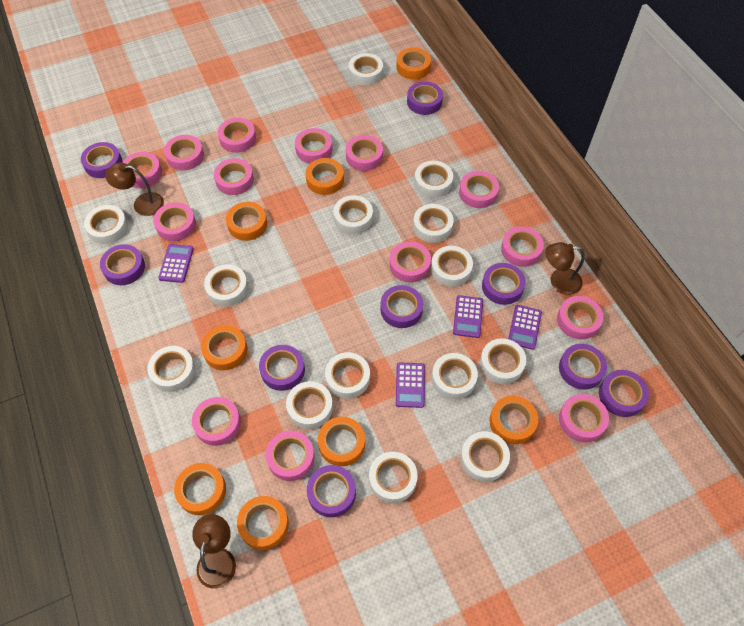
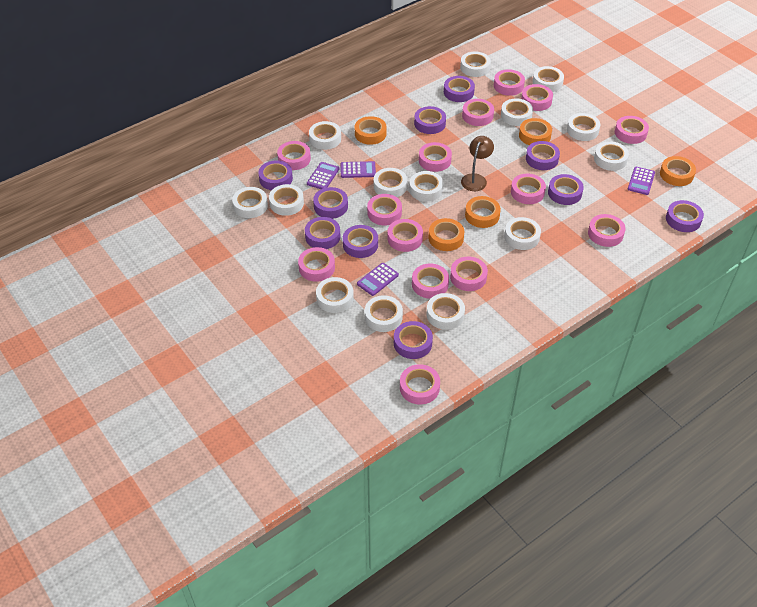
brown lamp: [105,163,164,216] [192,514,236,589] [545,242,584,295] = 3 -> [461,136,494,191] = 1
orange tape: [174,463,226,515] [201,325,247,370] [226,202,267,241] [237,496,289,550] [305,158,344,195] [318,417,365,466] [396,48,431,79] [489,396,538,444] = 8 -> [355,116,386,145] [429,218,464,251] [465,196,501,228] [519,118,552,145] [660,156,696,186] = 5
purple tape: [81,142,122,178] [100,244,145,285] [259,345,305,391] [307,465,356,517] [380,285,423,328] [407,82,443,115] [482,263,526,305] [559,344,607,390] [599,370,649,417] = 9 -> [258,160,293,190] [305,217,340,249] [313,187,348,219] [343,225,378,258] [394,321,433,359] [414,106,446,134] [444,76,475,102] [526,141,560,170] [548,174,584,205] [666,200,704,232] = 10

